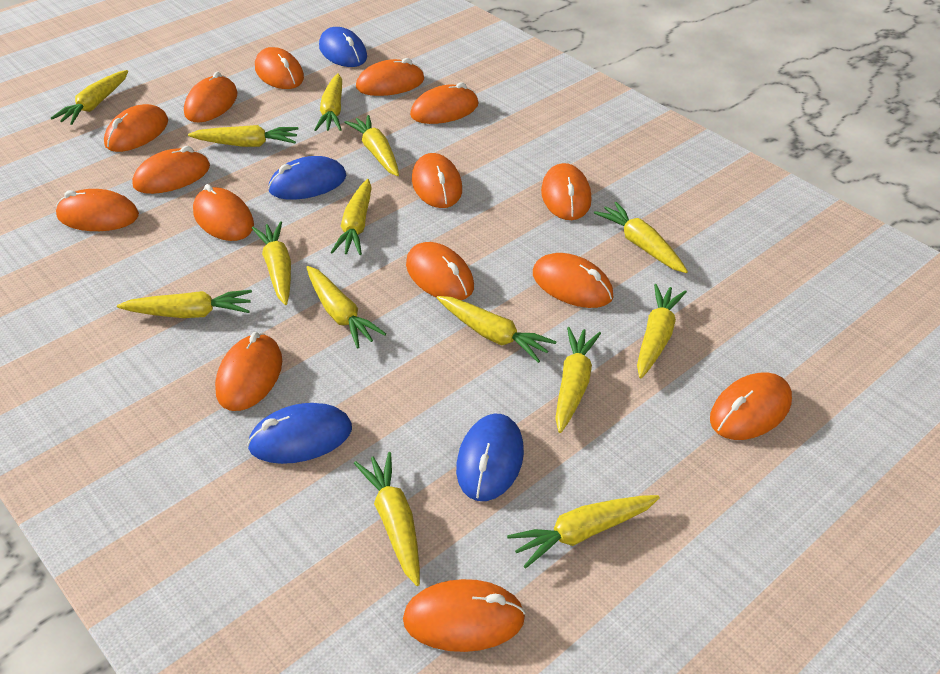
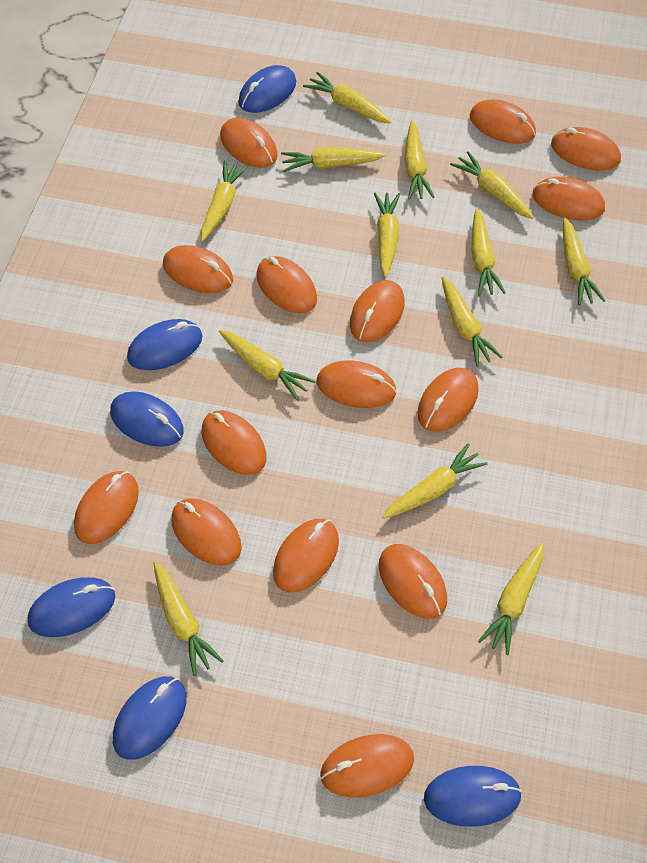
blue mouse: [247,403,352,464] [268,156,346,200] [319,27,367,67] [456,414,524,501] = 4 -> [28,577,115,637] [110,391,184,447] [113,676,187,760] [127,319,203,370] [238,65,296,113] [424,766,522,827] = 6
yellow carrot: [51,70,128,125] [117,290,252,318] [188,125,299,147] [252,221,291,305] [306,266,386,349] [314,73,342,131] [331,179,372,255] [344,115,399,176] [354,452,420,586] [437,296,557,363] [507,495,660,569] [555,327,601,433] [594,202,688,273] [637,284,687,378] = 14 -> [154,562,223,676] [201,160,249,242] [219,330,315,401] [281,147,385,172] [303,72,391,124] [374,193,400,277] [382,443,488,519] [404,121,435,200] [442,276,502,367] [450,151,534,219] [471,209,506,296] [478,542,544,655] [563,218,605,305] = 13

